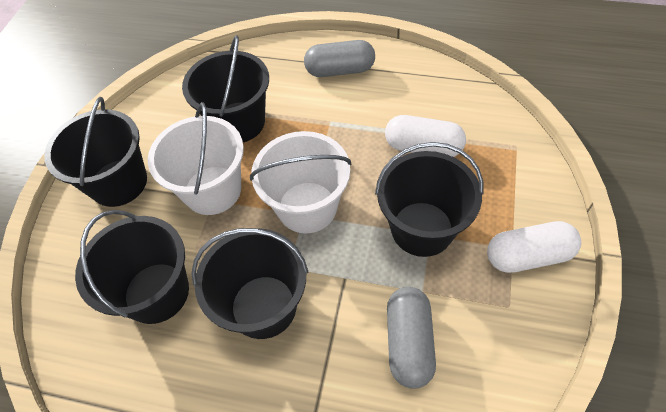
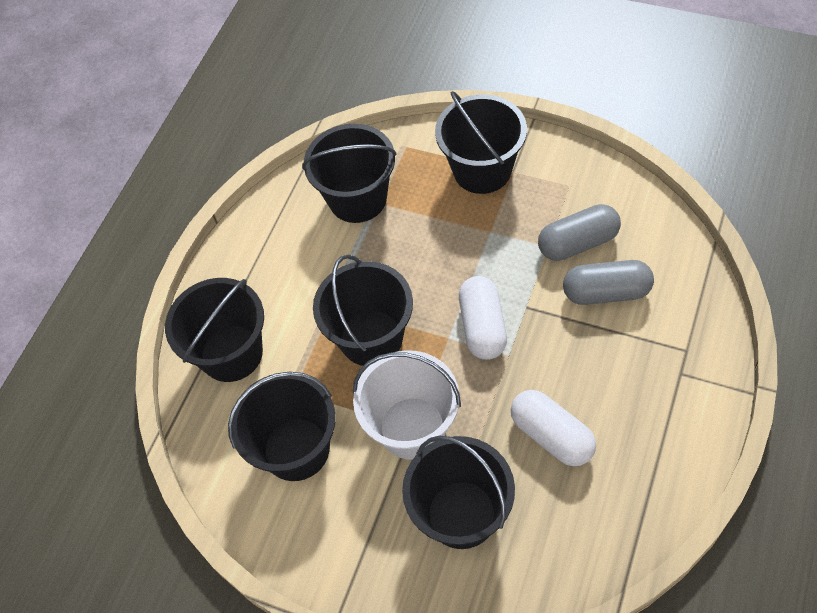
black bucket: [44,97,147,207] [75,210,189,324] [182,35,269,142] [191,228,308,339] [375,142,483,257] = 5 -> [165,278,264,382] [228,372,336,481] [302,124,397,223] [313,255,413,366] [402,435,515,549] [435,91,527,194] = 6
white bucket: [148,102,244,215] [250,131,351,234] = 2 -> [353,350,461,460] = 1

